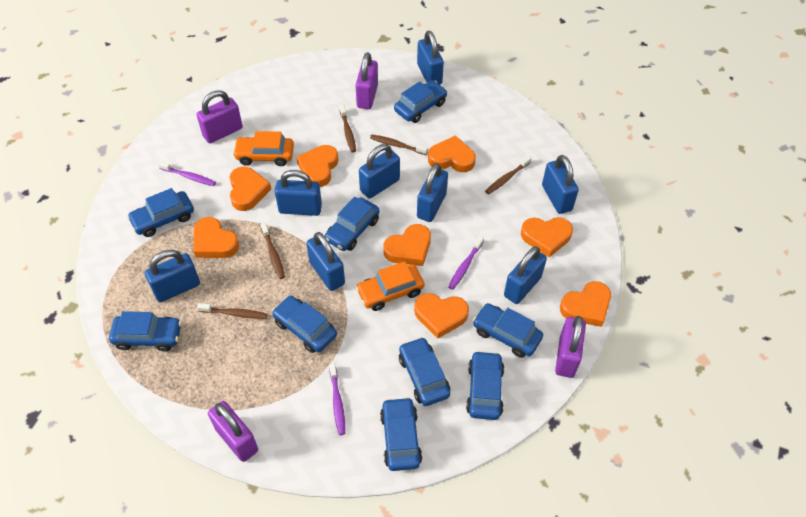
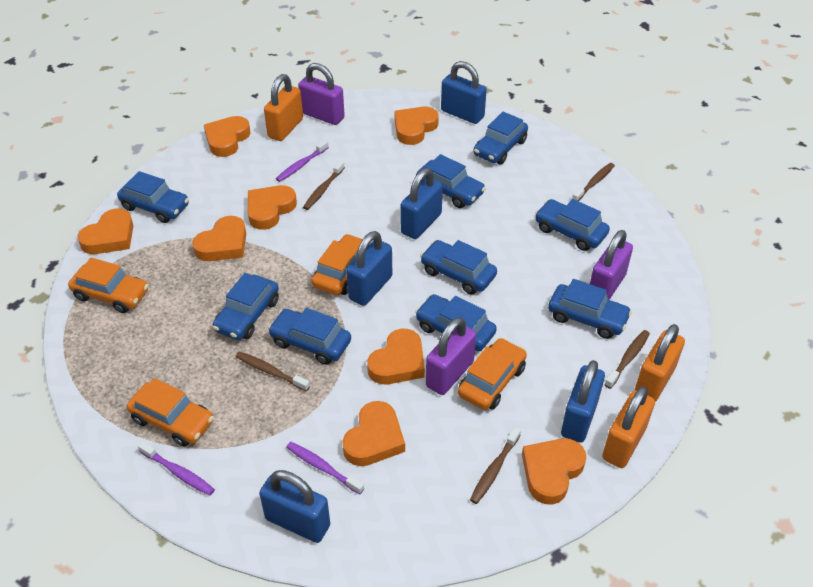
blue padlock: [145,250,200,302] [275,170,322,216] [306,232,345,291] [359,144,400,199] [417,31,444,85] [417,163,448,222] [504,246,547,304] [542,155,579,214] = 8 -> [259,470,330,543] [347,231,392,306] [401,168,443,239] [441,61,487,124] [561,360,605,443] = 5
orange car: [233,131,294,166] [356,261,425,311] = 2 -> [68,258,149,313] [127,378,214,447] [312,234,371,295] [458,338,527,410] = 4
orange padlock: none = 0 -> [264,74,303,141] [602,386,655,468] [635,324,685,402] = 3
purple padlock: [196,90,243,143] [208,401,258,462] [356,52,378,109] [555,316,586,378] = 4 -> [298,63,345,125] [426,317,476,395] [590,230,633,300] = 3

